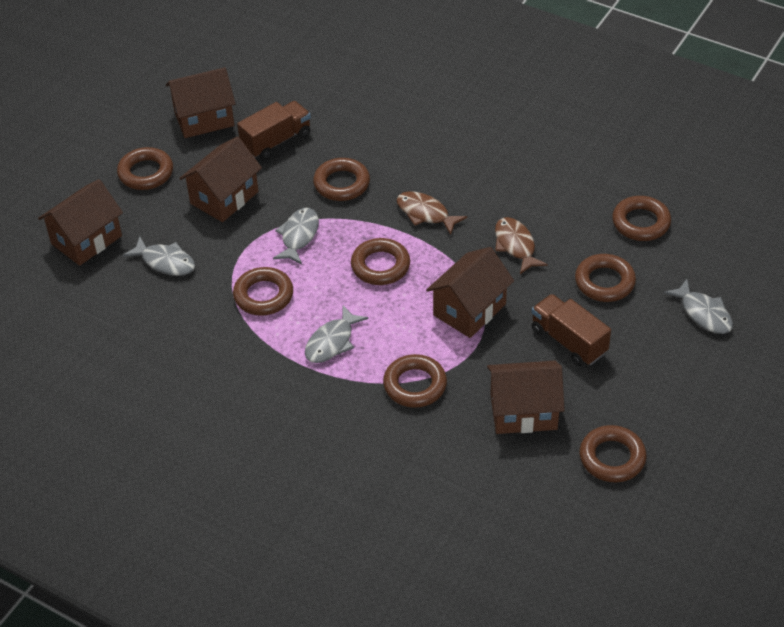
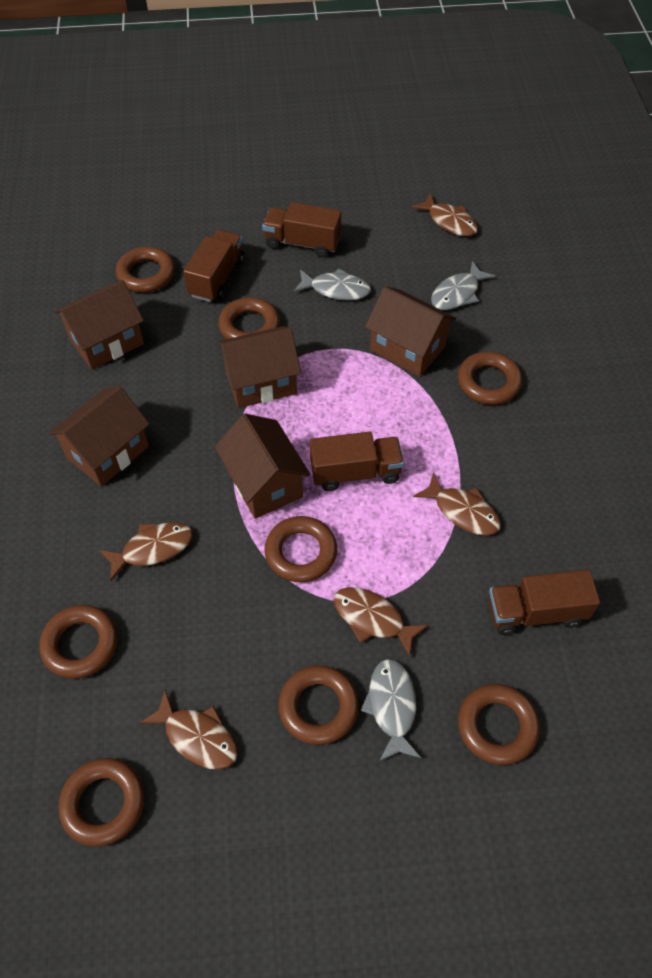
brown fish: [397,191,467,235] [495,217,548,274] = 2 -> [99,522,193,581] [139,690,238,769] [333,587,429,657] [411,193,478,236] [413,472,501,535] = 5
brown truck: [237,101,311,160] [531,294,611,366] = 2 -> [183,230,245,302] [262,202,341,258] [310,432,404,491] [488,570,600,635] = 4
grey fish: [123,236,195,276] [273,208,319,264] [305,305,368,363] [664,279,733,334] = 4 -> [293,268,371,300] [360,659,421,761] [431,261,495,310] = 3

